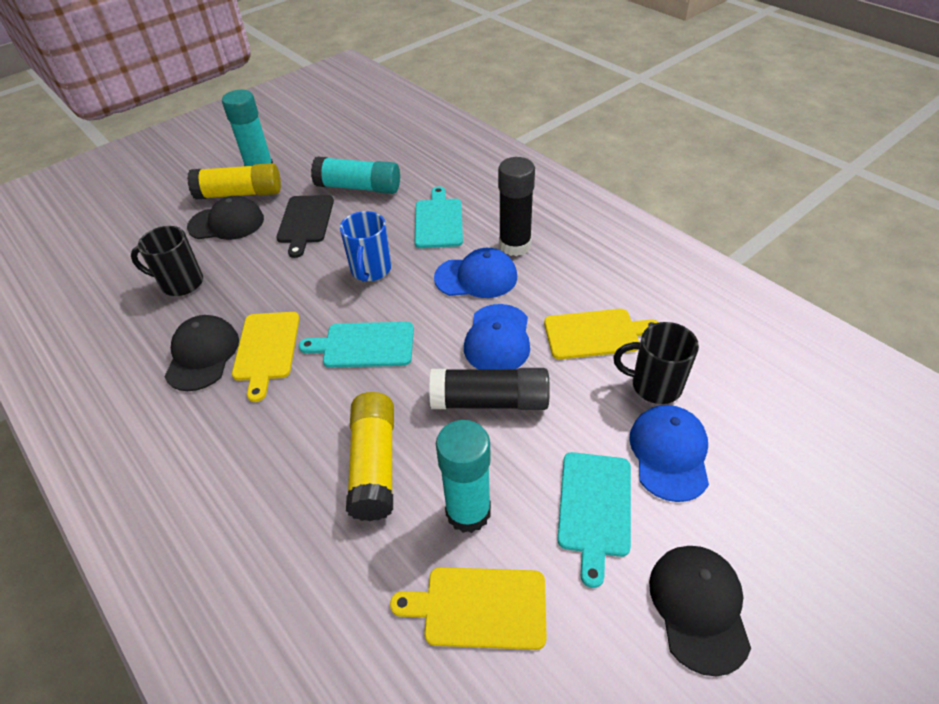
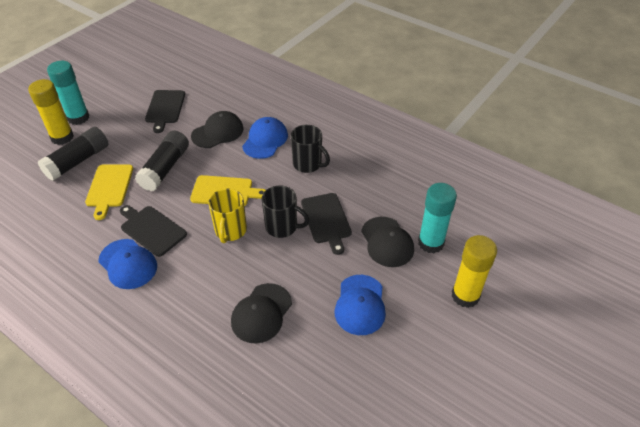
black cutting board: [276,195,334,258] = 1 -> [120,205,187,257] [145,90,185,133] [301,193,352,255] = 3
blue mug: [340,211,391,282] = 1 -> none = 0
turquoise cutting board: [299,322,414,368] [415,186,463,248] [557,452,631,588] = 3 -> none = 0
turquoise glue stick: [222,90,273,166] [311,157,400,194] [436,420,491,533] = 3 -> [47,61,89,125] [418,183,457,253] = 2
yellow cutting board: [232,312,300,402] [390,567,547,650] [544,309,659,359] = 3 -> [85,164,133,220] [190,175,266,206] = 2
yellow mug: none = 0 -> [208,189,247,243] = 1

